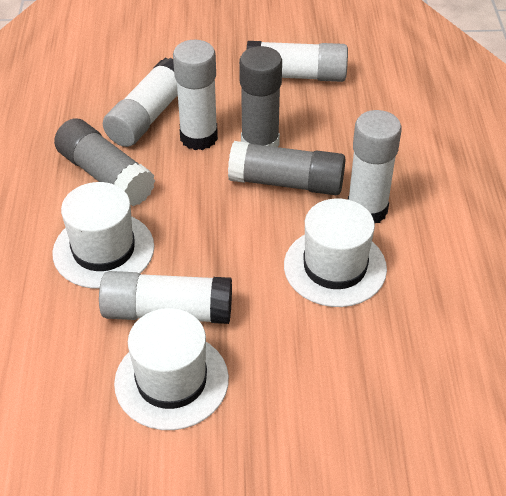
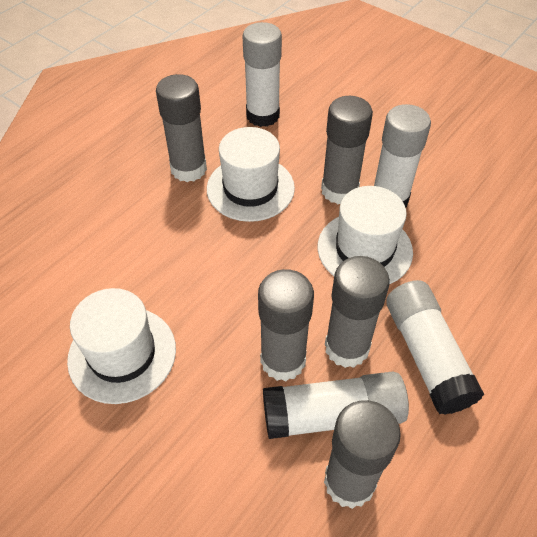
grey glue stick: [54,119,155,207] [228,141,346,195] [239,46,282,147] = 3 -> [156,74,207,182] [258,269,314,381] [321,96,373,204] [324,400,401,509] [325,256,390,368] = 5
white glue stick: [99,271,232,324] [103,58,178,147] [173,40,218,150] [247,41,348,82] [348,110,402,223] = 5 -> [243,22,282,127] [263,372,409,439] [374,104,431,208] [386,280,485,415] = 4

